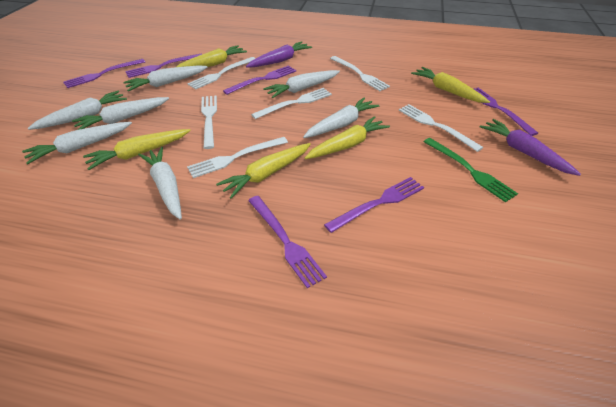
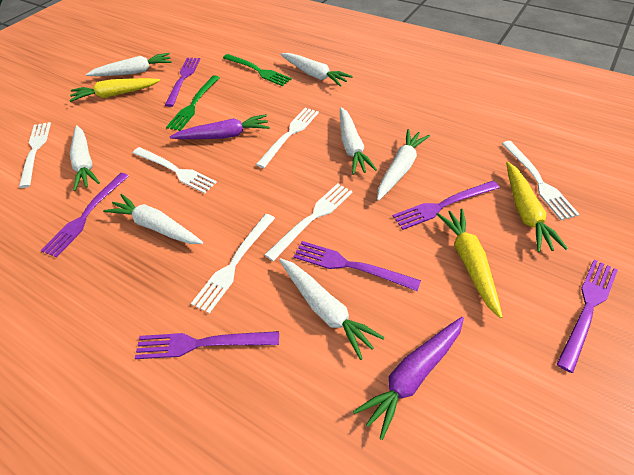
green fork: [424,138,518,203] = 1 -> [166,75,220,131] [223,54,292,86] = 2
yellow carrot: [83,129,191,170] [176,45,247,67] [216,143,311,198] [305,116,390,159] [411,67,490,103] = 5 -> [69,78,160,102] [436,209,502,318] [506,162,568,252] = 3

